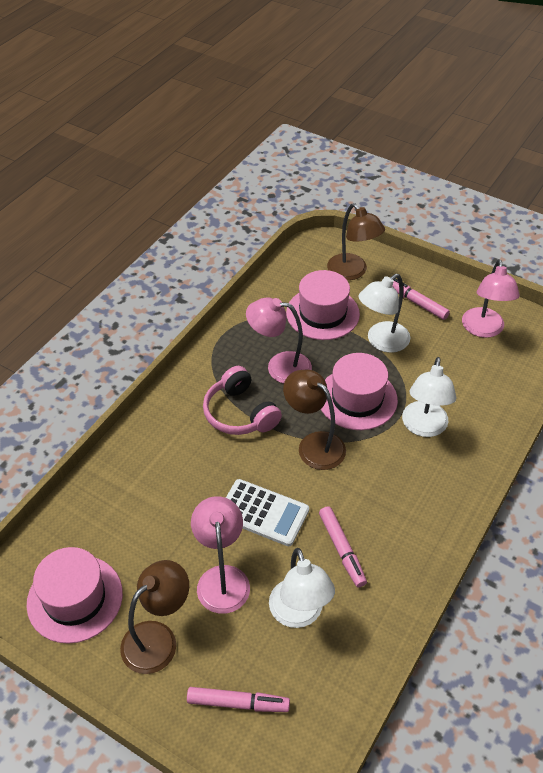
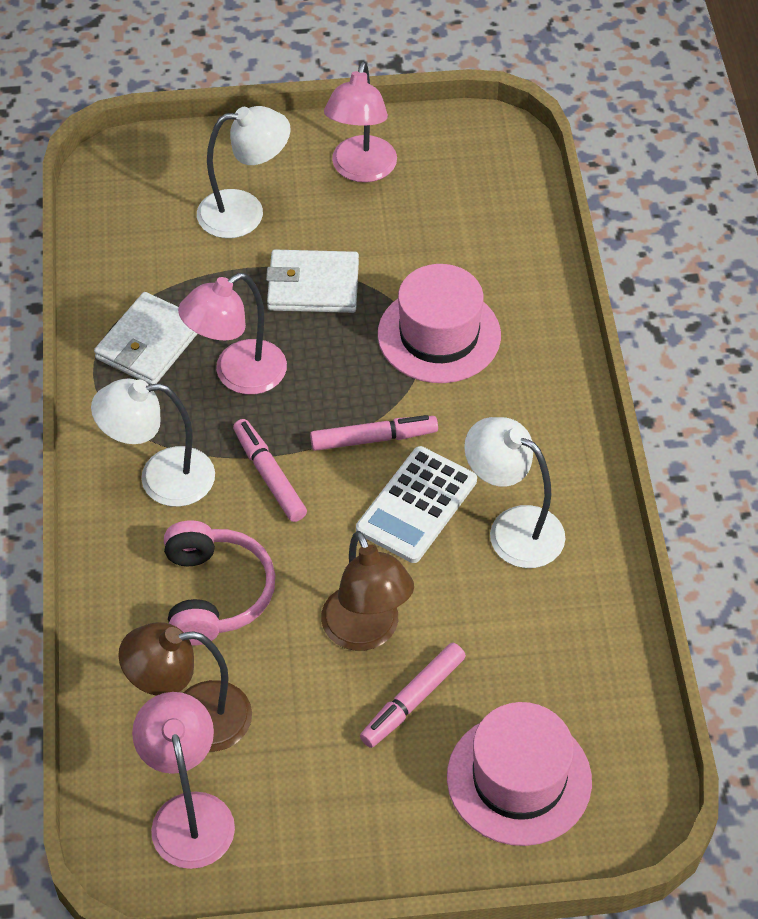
brown lamp: [120,560,189,674] [283,370,346,470] [327,203,385,280] = 3 -> [118,622,252,752] [321,531,414,651] = 2
pink hat: [26,547,123,644] [286,270,360,340] [321,353,398,430] = 3 -> [378,264,501,383] [447,702,592,846] = 2
white wallet: none = 0 -> [94,292,198,385] [266,250,359,313] = 2

